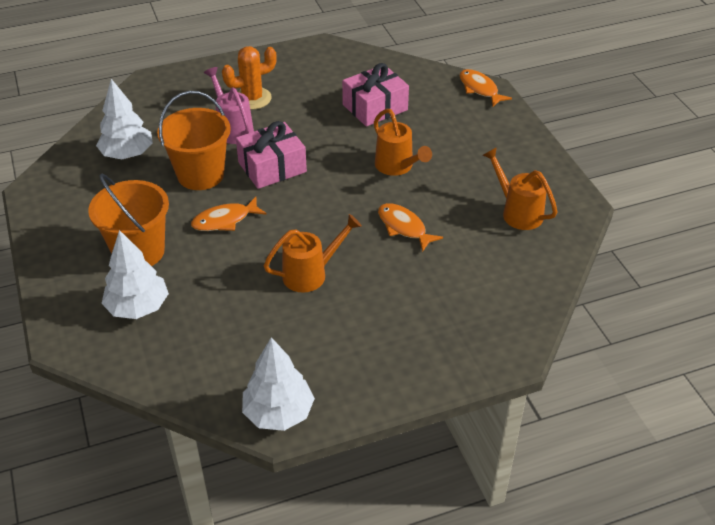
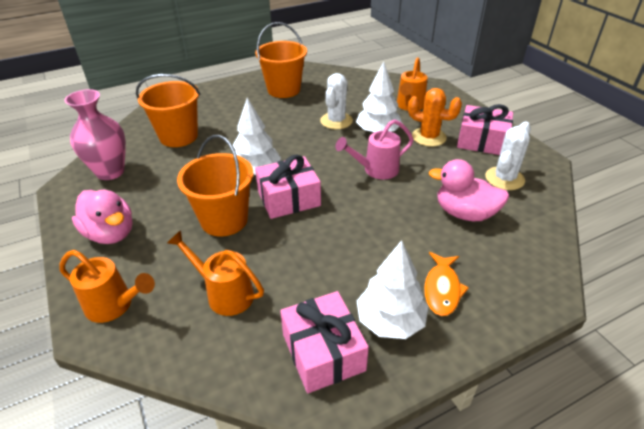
orange bucket: [88,174,169,266] [157,91,231,190] = 2 -> [136,74,200,147] [177,135,254,236] [255,22,307,98] = 3
orange fish: [191,197,267,231] [378,203,443,252] [459,69,512,107] = 3 -> [424,252,469,316] = 1
pink duck: none = 0 -> [72,190,132,244] [429,159,509,221] = 2
pink gift: [236,121,307,189] [342,63,409,126] = 2 -> [255,155,321,219] [280,291,369,393] [457,104,513,155] = 3
pink vase: none = 0 -> [65,89,126,180] = 1
white cactus: none = 0 -> [320,73,353,129] [485,122,531,190] = 2

